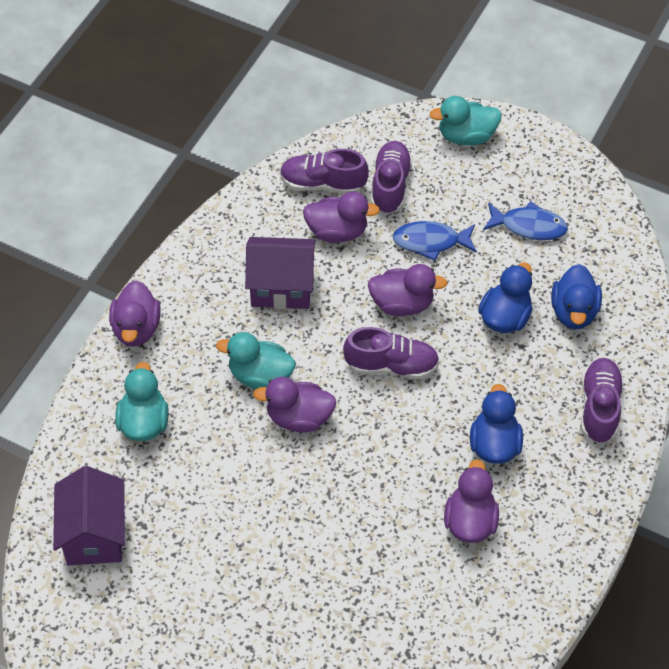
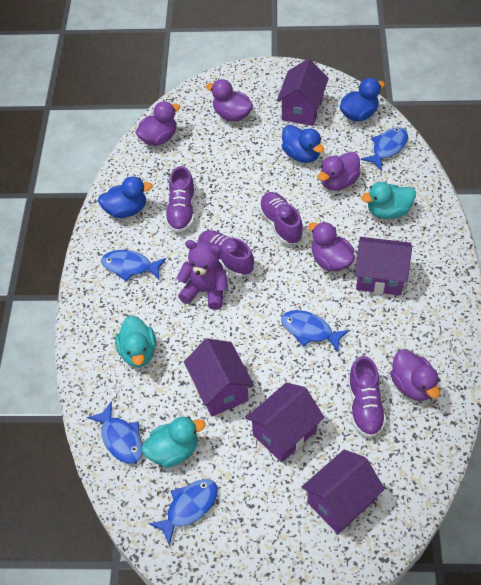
blue fish: [393,221,477,261] [483,201,568,240] = 2 -> [87,401,143,464] [101,250,166,282] [148,479,218,546] [281,310,349,352] [361,127,408,170] = 5
purple house: [53,466,125,565] [245,237,316,309] = 2 -> [184,339,254,416] [246,383,324,463] [277,59,329,126] [302,449,385,534] [355,237,412,296] = 5
purple teddy bear: none = 0 -> [176,240,228,310] = 1

